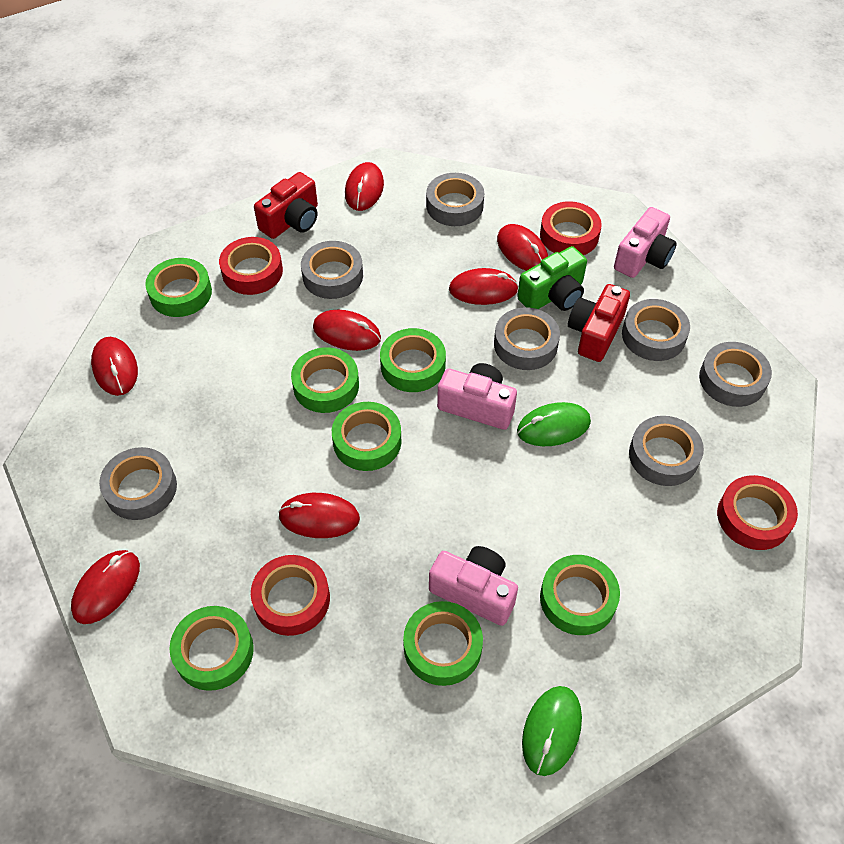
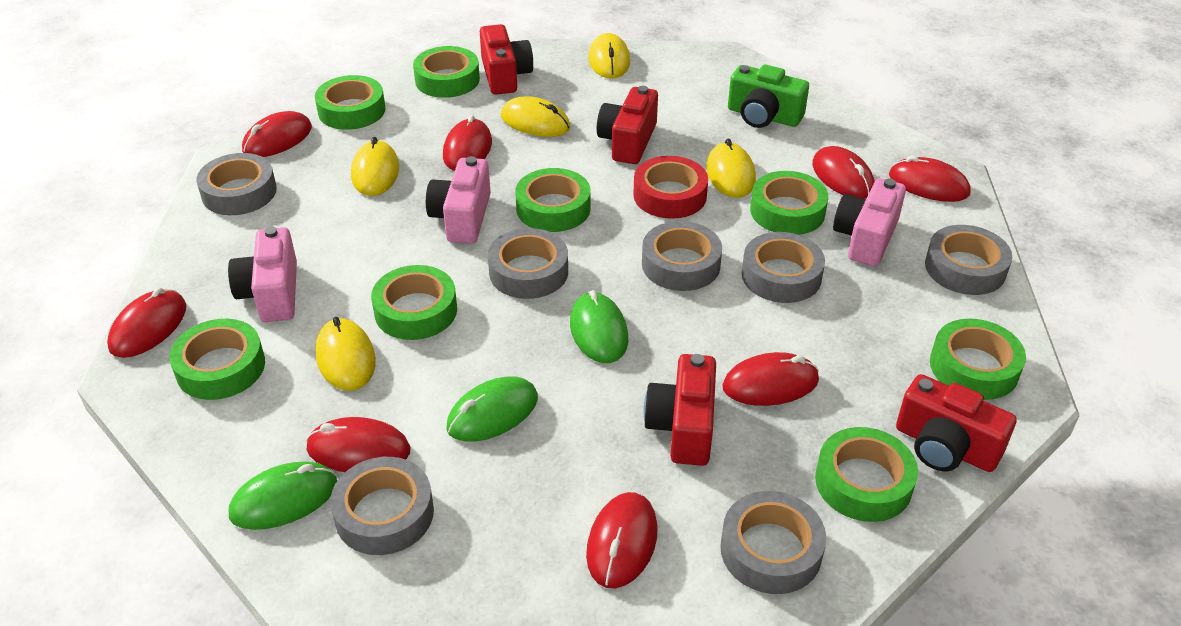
green mouse: [517,402,591,446] [522,686,582,776] = 2 -> [229,461,337,530] [446,377,538,442] [570,290,628,363] = 3
green tape: [145,258,212,317] [170,606,254,691] [291,347,359,413] [332,402,402,471] [380,328,446,392] [403,601,483,686] [540,555,620,635] = 7 -> [169,319,265,400] [315,75,386,130] [371,265,457,340] [413,46,480,98] [515,168,591,232] [750,171,828,235] [815,427,918,522] [930,319,1026,400] = 8
red camera: [254,172,318,239] [568,284,630,362] = 2 -> [480,24,533,95] [597,86,658,164] [644,354,716,466] [896,374,1017,472] = 4
red mouse: [71,550,140,624] [91,337,138,396] [278,493,360,538] [313,310,381,351] [345,162,384,211] [449,268,519,305] [497,224,548,271] = 7 -> [107,288,186,358] [242,111,312,157] [306,417,410,472] [443,115,492,171] [586,492,657,588] [722,352,819,406] [812,146,875,199] [889,155,971,202] = 8
red tape: [219,237,283,295] [251,555,330,636] [540,201,602,255] [717,475,798,550] = 4 -> [633,156,708,219] = 1
yellow mouse: none = 0 -> [315,317,376,391] [351,137,399,196] [501,96,571,137] [588,33,630,79] [706,139,756,198] = 5

